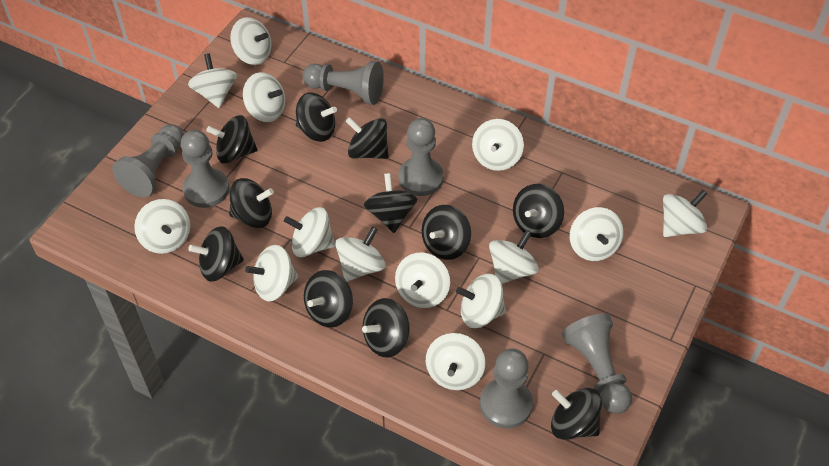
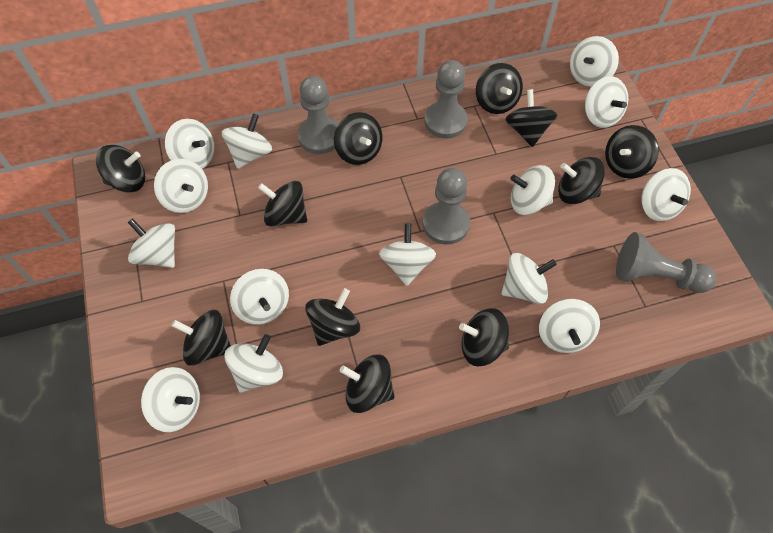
grey pawn: [112,124,184,197] [181,130,229,208] [303,61,384,105] [398,118,444,196] [480,348,533,428] [562,314,632,414] = 6 -> [298,76,338,154] [423,168,470,245] [424,60,468,139] [616,232,716,293] = 4

